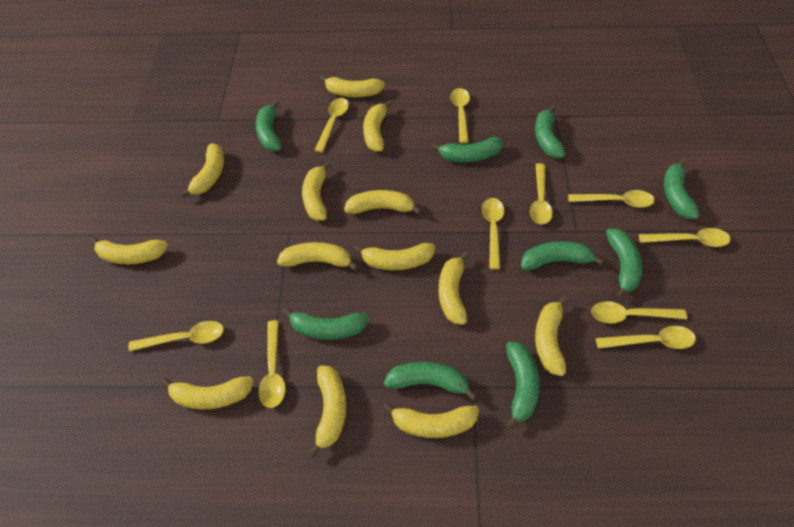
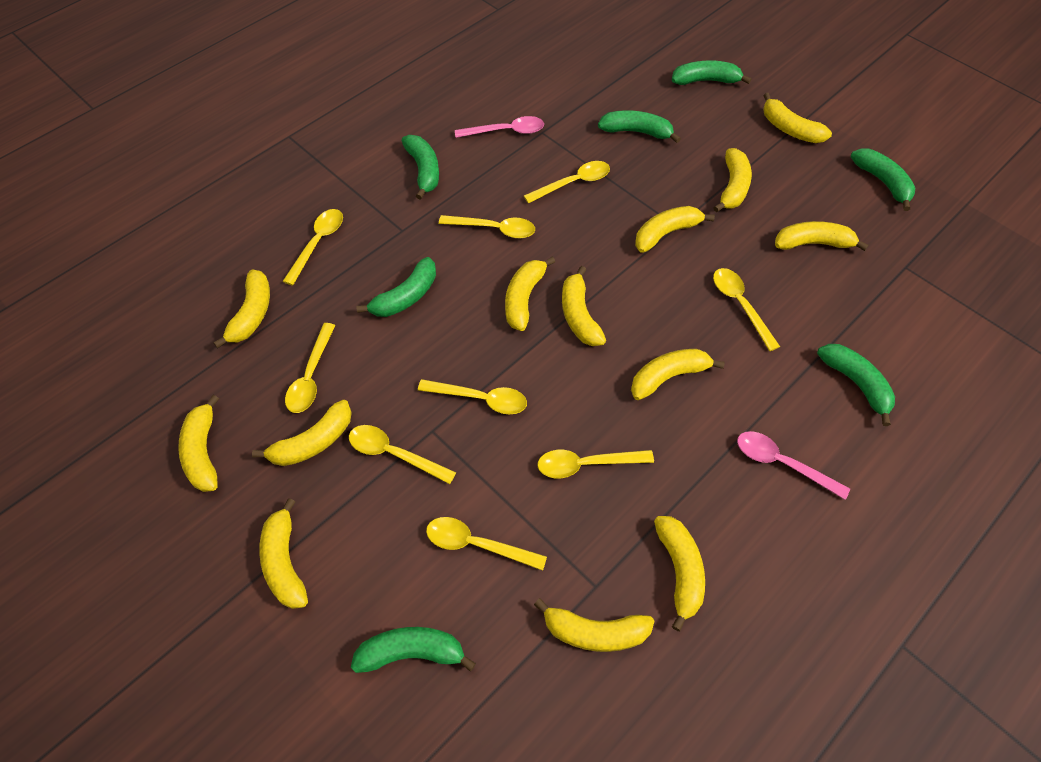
green banana: [256,100,281,151] [283,308,369,340] [384,362,477,401] [431,137,503,162] [506,341,540,430] [521,241,604,270] [535,105,566,158] [606,229,642,299] [664,159,699,219] = 9 -> [351,627,476,673] [356,257,436,317] [402,135,439,200] [598,110,681,143] [672,60,752,85] [817,344,895,426] [851,148,915,211] = 7
pink spoon: none = 0 -> [455,116,544,138] [737,431,850,500] = 2
yellow spoon: [128,321,224,351] [258,320,286,408] [314,98,349,153] [450,88,470,143] [482,198,504,270] [530,163,553,225] [568,190,655,208] [591,301,687,324] [596,326,696,349] [639,228,731,247] = 10 -> [283,209,343,286] [285,323,336,413] [349,425,456,484] [418,379,527,414] [426,517,547,571] [439,215,535,238] [524,161,610,203] [537,450,654,478] [713,268,780,351] = 9

